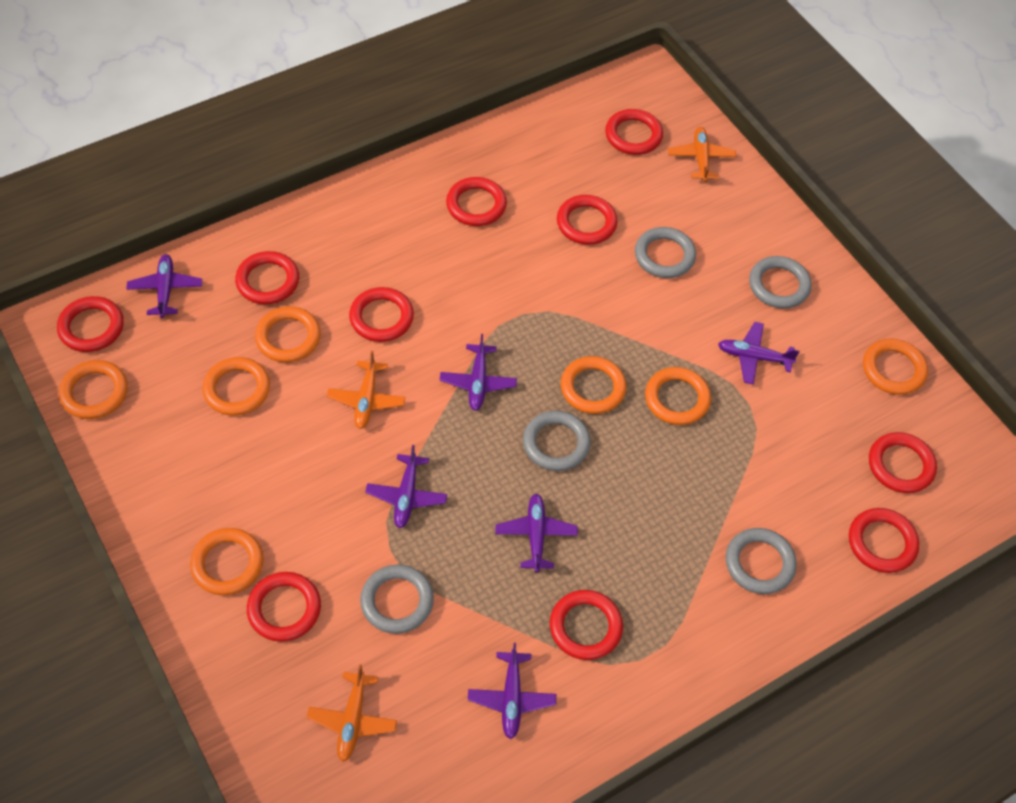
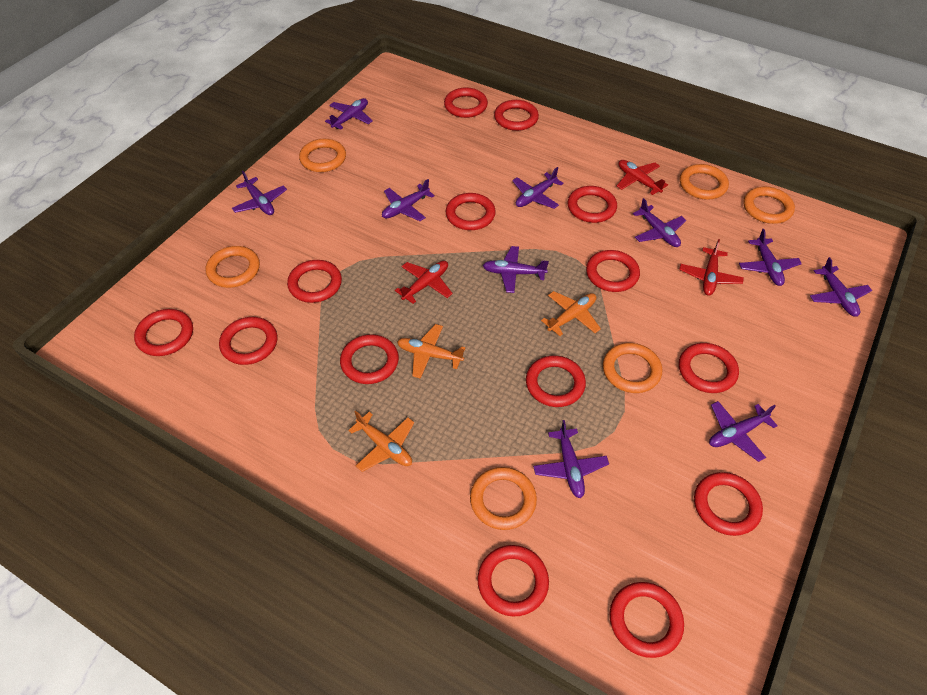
grey ring: [360,564,434,634] [523,411,591,471] [635,227,696,278] [725,528,797,594] [749,256,812,309] = 5 -> none = 0
orange ring: [59,360,128,419] [190,528,264,595] [202,357,270,416] [255,307,321,362] [561,356,626,414] [645,367,711,425] [863,338,928,395] = 7 -> [206,246,260,288] [299,139,346,172] [470,467,537,530] [603,343,662,393] [680,164,729,200] [743,187,795,224] = 6
purple plane: [126,254,202,318] [365,445,447,528] [440,334,517,411] [468,643,556,739] [495,494,578,572] [718,322,800,384] = 6 -> [232,171,287,215] [325,98,373,129] [382,179,435,221] [483,246,549,293] [512,167,563,209] [533,420,609,498] [633,198,686,247] [709,401,778,462] [739,229,802,286] [810,257,872,317] = 10
red plane: none = 0 -> [395,261,453,304] [617,160,668,195] [679,239,744,296] = 3
red ring: [57,296,124,352] [235,251,299,304] [247,572,321,642] [349,287,414,342] [446,177,507,226] [550,590,623,660] [557,195,617,245] [605,109,663,155] [849,508,919,573] [869,432,937,493] = 10 -> [134,309,193,356] [219,317,277,365] [287,260,342,303] [340,334,399,384] [444,88,488,118] [446,193,496,230] [477,545,549,616] [494,100,539,131] [526,355,586,407] [567,186,617,223] [586,250,640,292] [610,582,684,658] [679,343,739,393] [694,472,763,536] = 14

